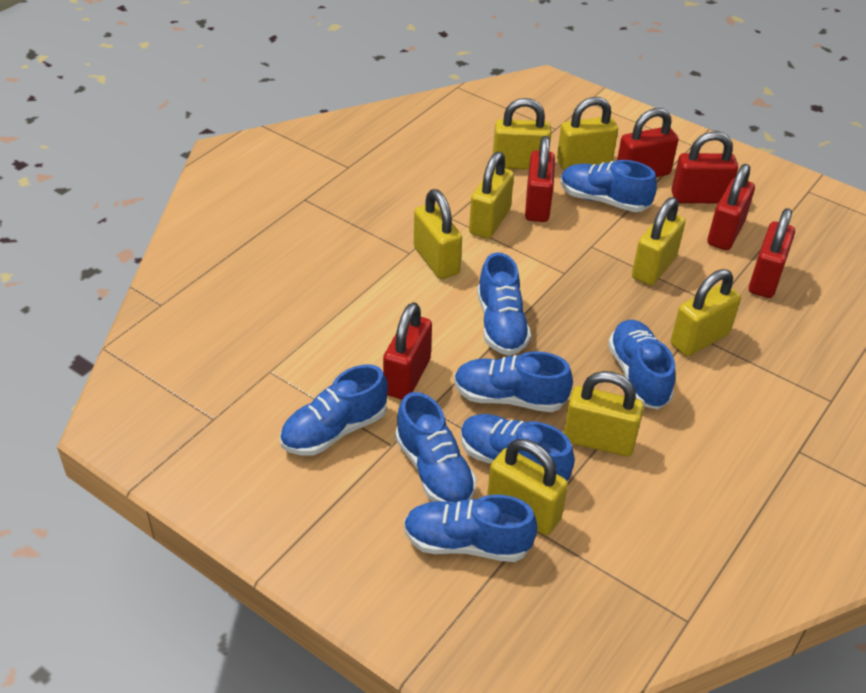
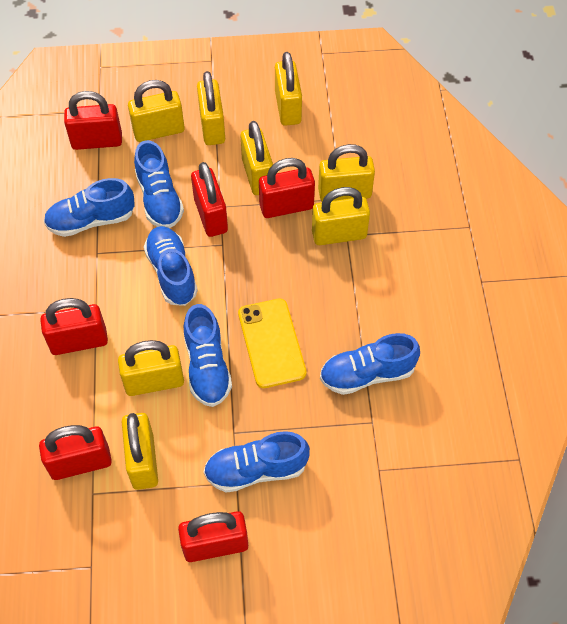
blue shoe: [280,364,388,456] [395,392,477,503] [404,494,538,562] [454,351,573,412] [460,414,575,482] [477,252,531,356] [560,160,657,212] [608,320,675,409] = 8 -> [44,178,134,237] [134,140,184,228] [144,226,198,306] [184,304,232,407] [203,431,310,493] [320,333,420,395] = 6
yellow phone: none = 0 -> [238,299,307,388] = 1

